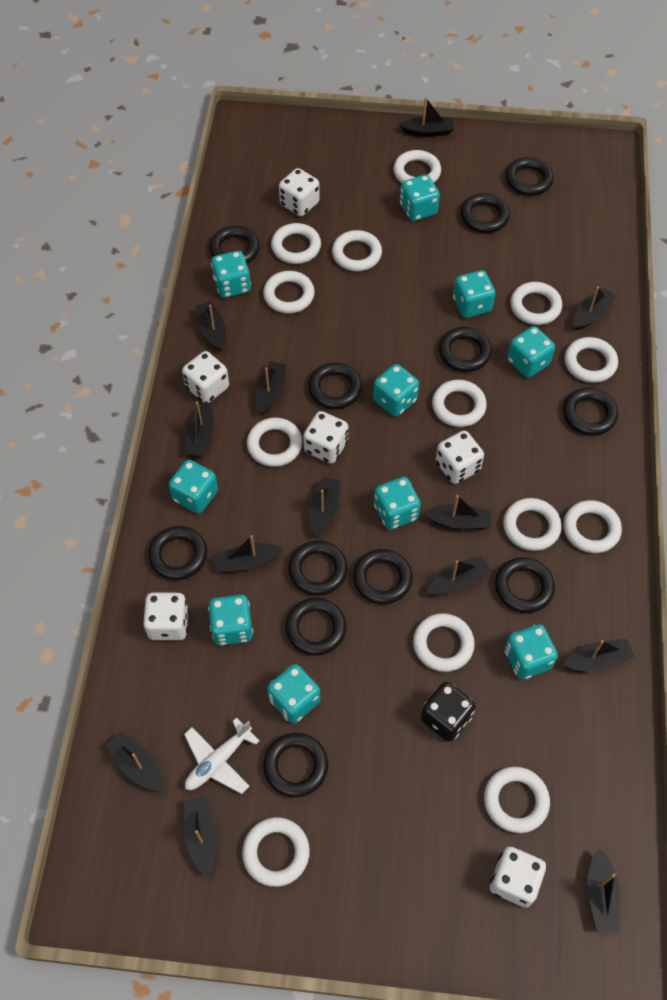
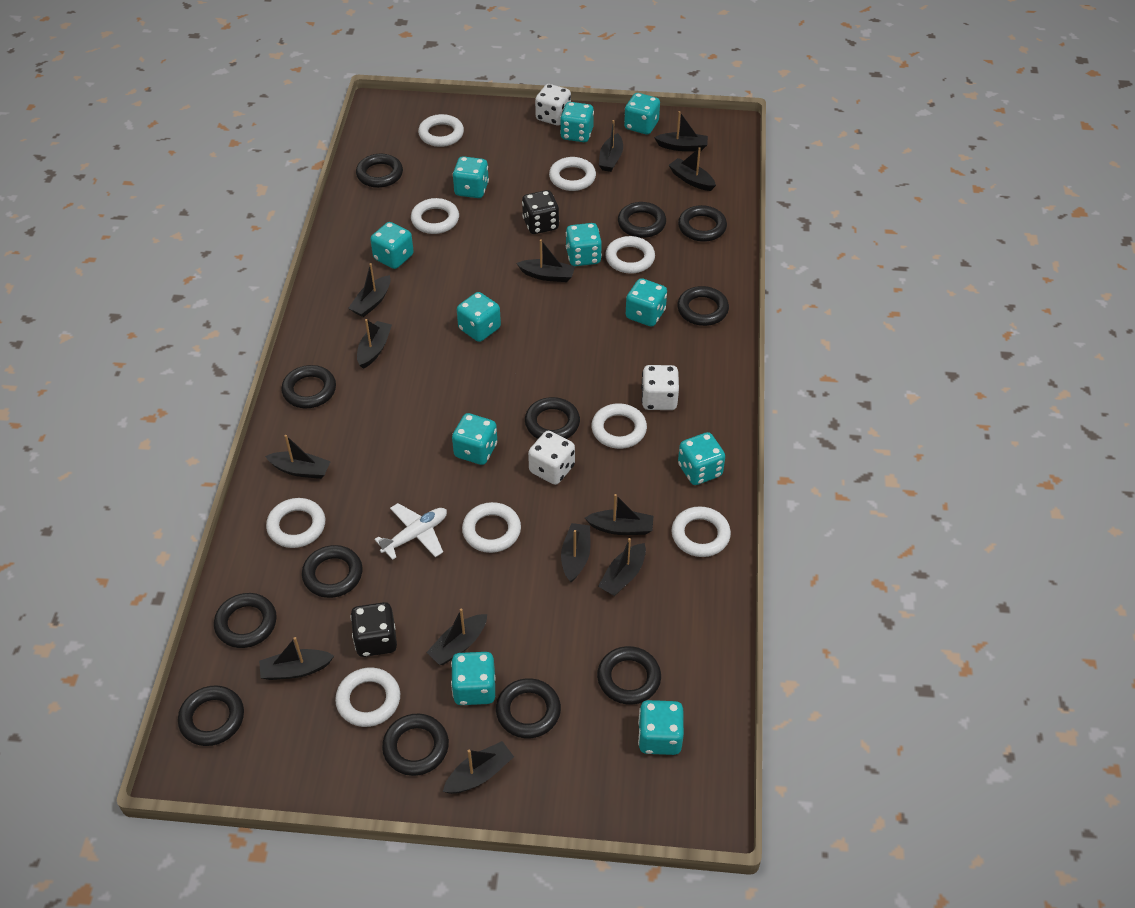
black dice: [421,682,476,742] = 1 -> [350,602,397,657] [522,190,559,234] = 2
turquoise dice: [169,460,218,514] [208,595,253,645] [211,251,251,298] [267,664,320,724] [373,364,419,417] [374,477,421,530] [400,175,440,221] [453,270,495,318] [505,624,558,680] [507,326,555,378] = 10 -> [370,222,414,269] [451,652,496,705] [452,156,489,198] [452,413,497,465] [457,292,501,342] [560,102,594,142] [566,223,602,266] [624,93,660,135] [626,278,667,327] [638,700,684,755] [678,432,725,485] = 11
white dice: [143,593,189,640] [182,351,229,403] [279,168,320,216] [303,411,348,464] [436,431,484,484] [490,846,546,907] = 6 -> [528,431,575,485] [535,84,571,125] [641,365,679,410] = 3
white ring: [242,817,310,887] [247,418,302,467] [263,271,315,314] [271,223,321,264] [332,230,382,271] [393,150,441,183] [413,613,475,672] [432,380,487,427] [484,767,550,833] [503,498,562,551] [510,282,562,325] [563,500,622,553] [565,337,618,383] = 13 -> [266,498,325,548] [335,667,400,727] [411,198,459,234] [418,114,464,147] [462,502,521,553] [549,157,596,191] [591,403,647,449] [605,236,655,274] [671,506,731,557] = 9

